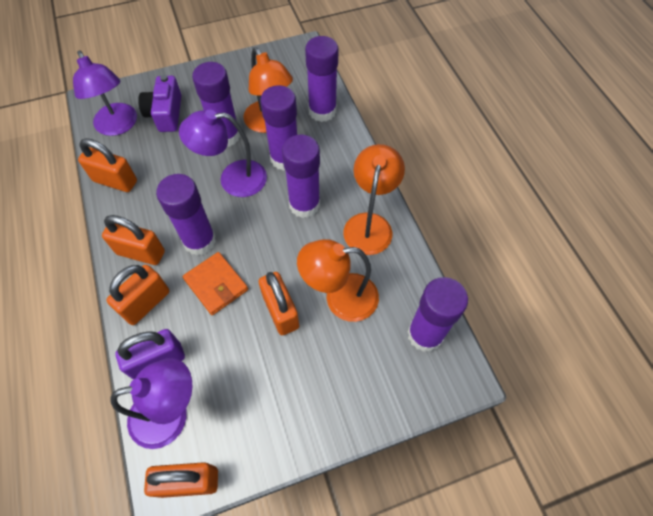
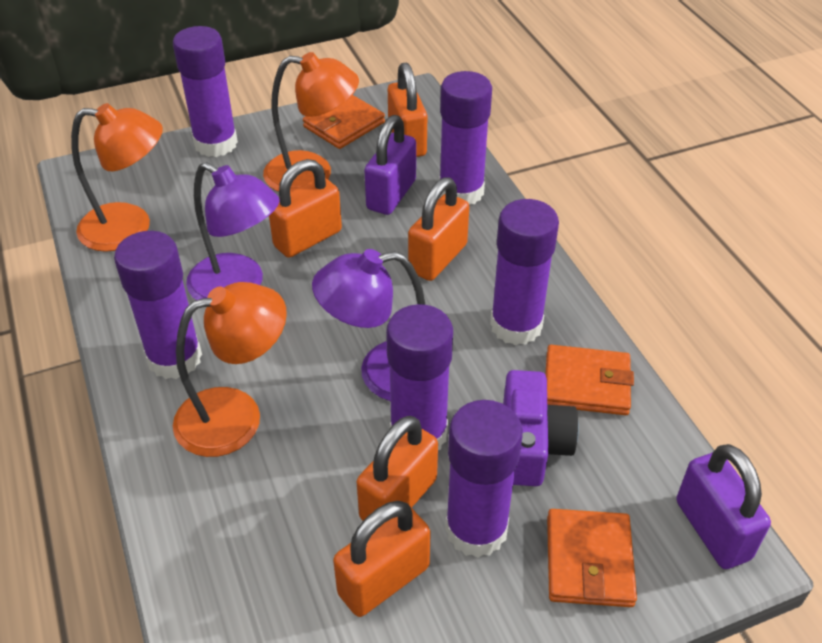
orange wallet: [183,252,248,315] = 1 -> [303,95,385,149] [545,345,634,415] [547,509,637,607] = 3
purple lamp: [73,51,137,136] [110,358,193,449] [179,110,267,197] = 3 -> [186,162,280,300] [312,249,425,401] = 2
purple padlock: [115,329,185,380] = 1 -> [364,115,416,215] [676,444,771,569] = 2

